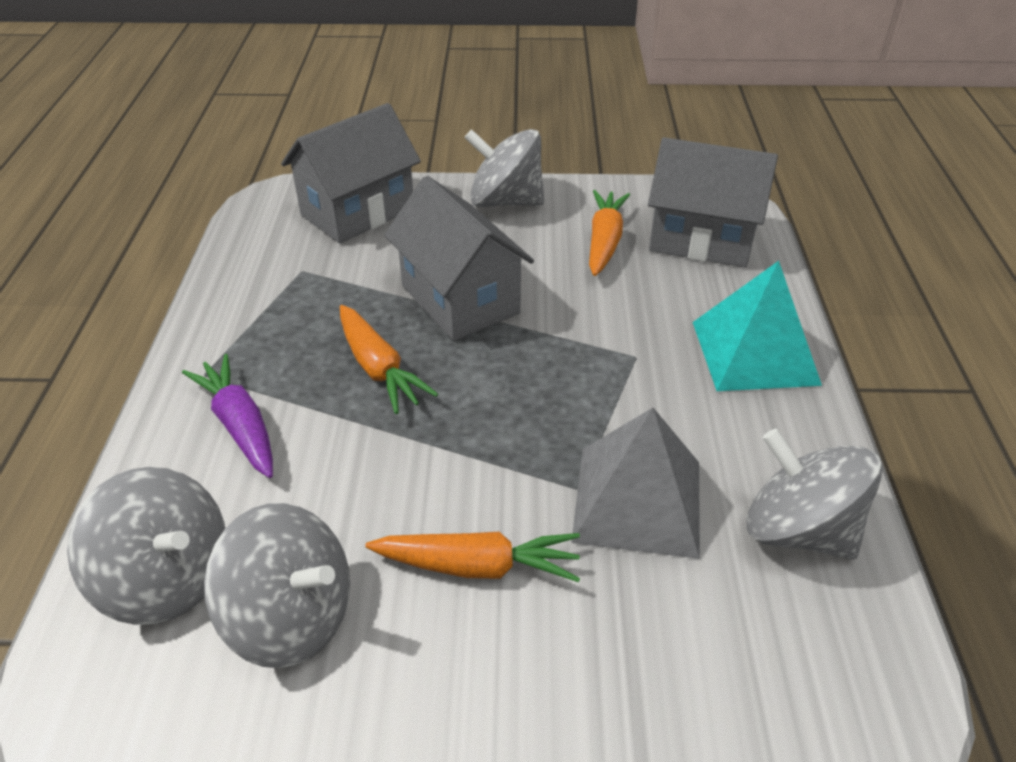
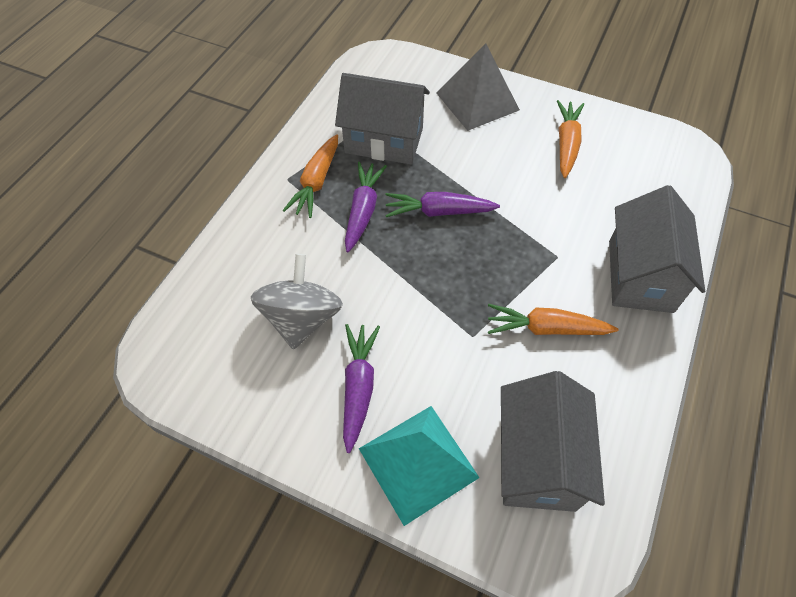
grey spinning top: [67,467,225,625] [204,503,350,668] [464,129,544,207] [746,429,883,560] = 4 -> [251,254,343,350] = 1
purple carrot: [182,354,273,478] = 1 -> [343,324,380,453] [345,162,387,252] [385,192,500,217] = 3

